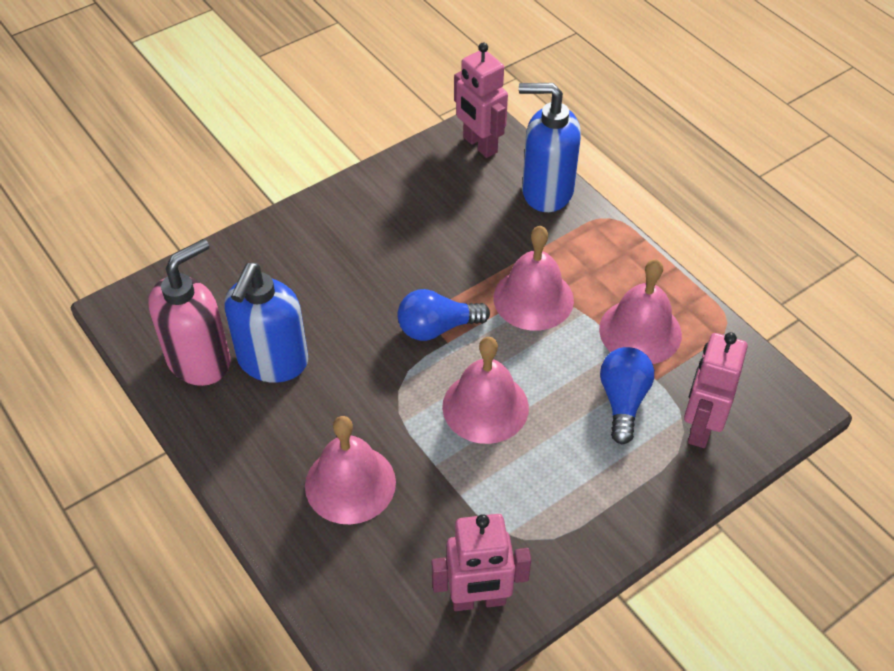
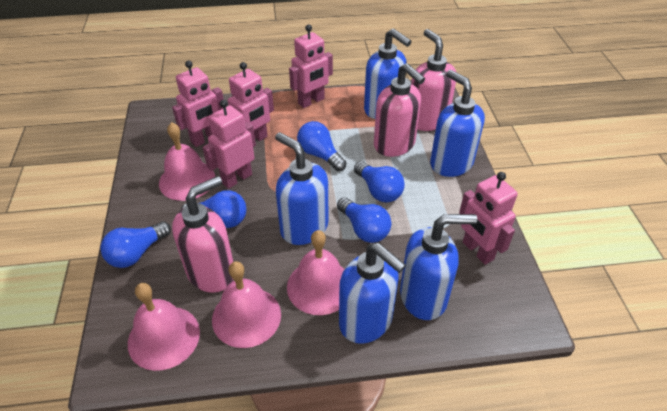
blue light bulb: [397,289,490,341] [600,347,654,444] = 2 -> [100,221,171,268] [181,190,246,228] [297,121,346,171] [337,197,391,243] [354,161,405,202] = 5
blue soap dispenser: [225,263,308,383] [519,83,581,212] = 2 -> [275,132,329,245] [339,243,406,344] [364,28,412,119] [400,214,477,320] [430,70,485,177] = 5
pink robot: [432,514,531,611] [454,42,508,158] [684,332,748,448] = 3 -> [172,61,224,147] [203,100,256,189] [228,62,274,141] [289,25,333,108] [459,172,518,265] = 5
pink soap dispenser: [148,239,230,386] = 1 -> [172,176,233,293] [374,63,425,157] [411,29,457,131] = 3

